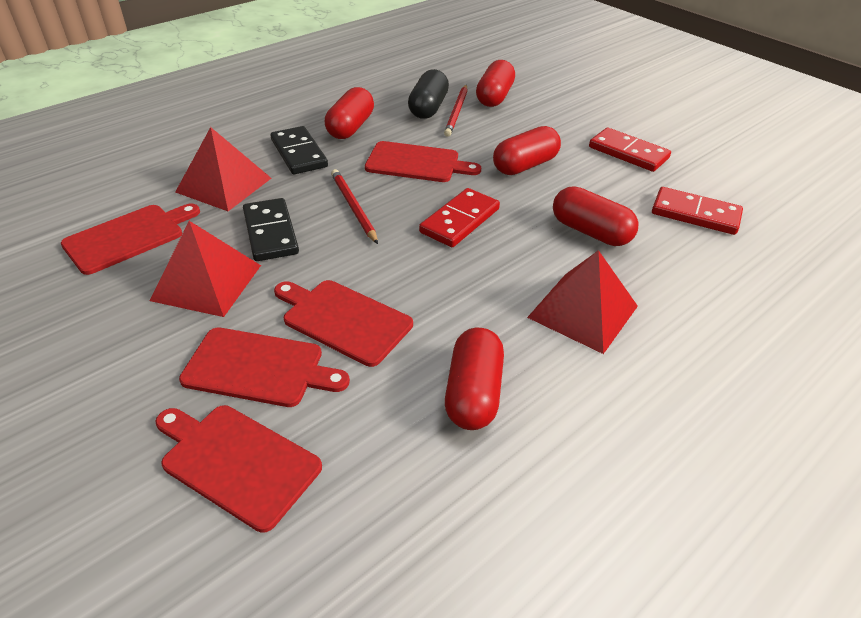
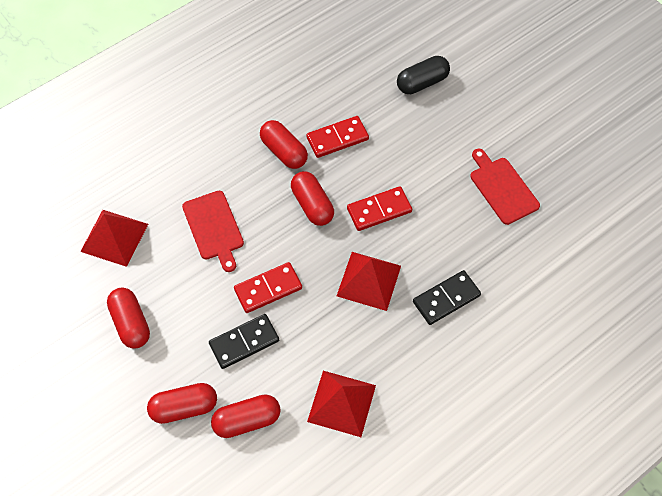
red cutting board: [61,203,200,275] [155,405,322,533] [179,328,350,407] [274,280,413,367] [365,141,481,182] = 5 -> [182,191,244,272] [470,149,540,225] = 2
red pencil: [331,169,378,244] [444,85,468,137] = 2 -> none = 0

